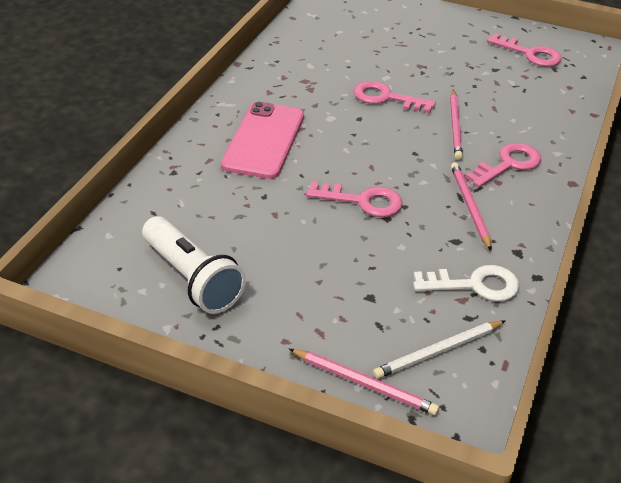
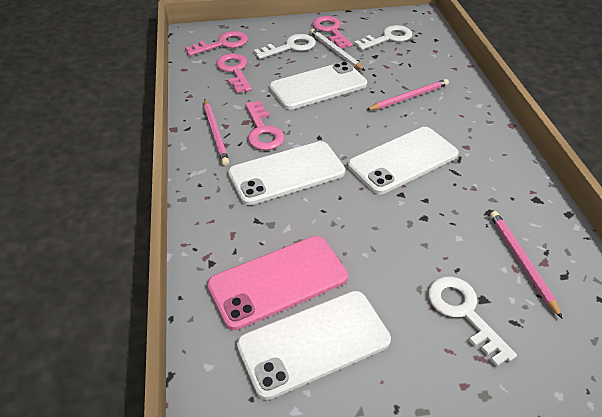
white flashlight: [142,216,246,314] = 1 -> none = 0
white key: [413,265,520,301] = 1 -> [254,34,316,59] [354,25,412,50] [428,276,517,367] = 3
white phone: none = 0 -> [228,141,345,205] [237,291,391,400] [269,61,367,110] [348,127,459,194] = 4

